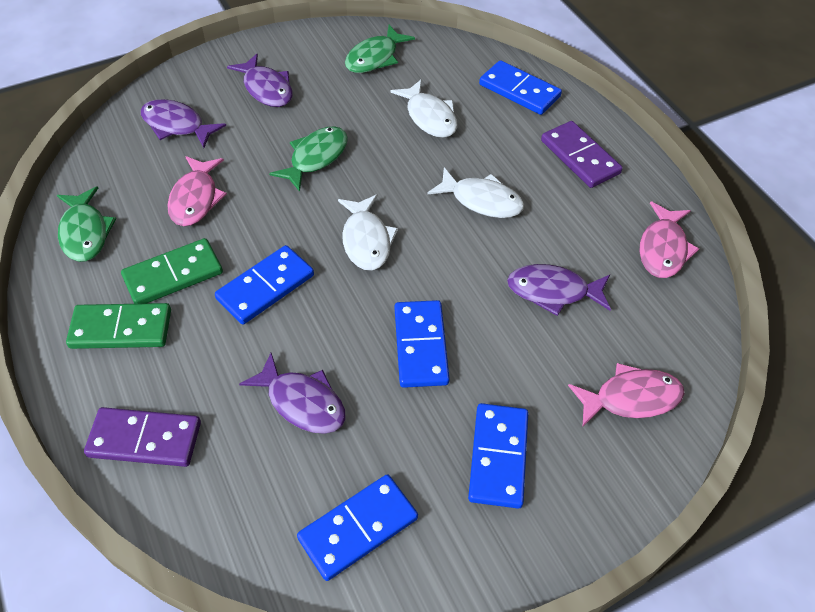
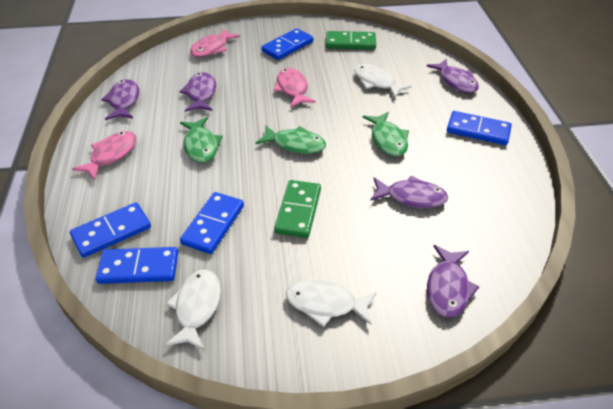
purple domino: [84,407,201,467] [541,121,623,188] = 2 -> none = 0
purple fish: [141,99,226,148] [227,54,293,107] [239,353,345,434] [507,264,611,316] = 4 -> [101,79,139,120] [179,72,216,112] [370,175,448,208] [427,59,479,93] [427,245,479,317] = 5

